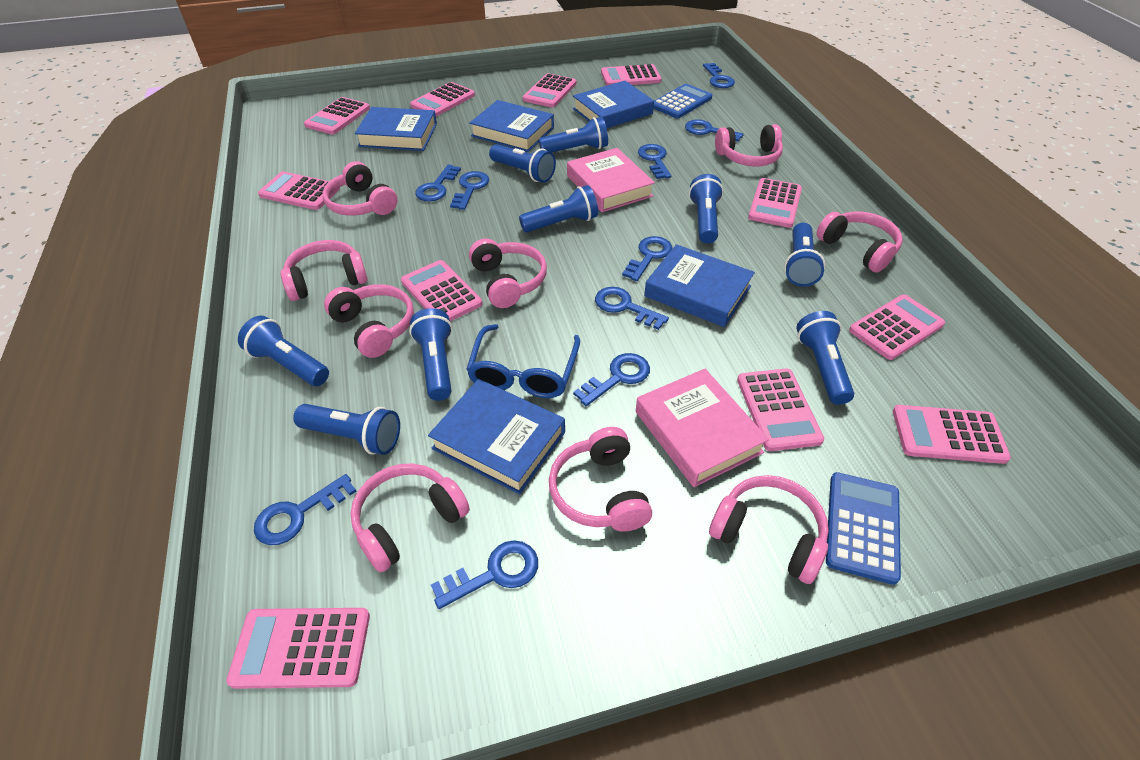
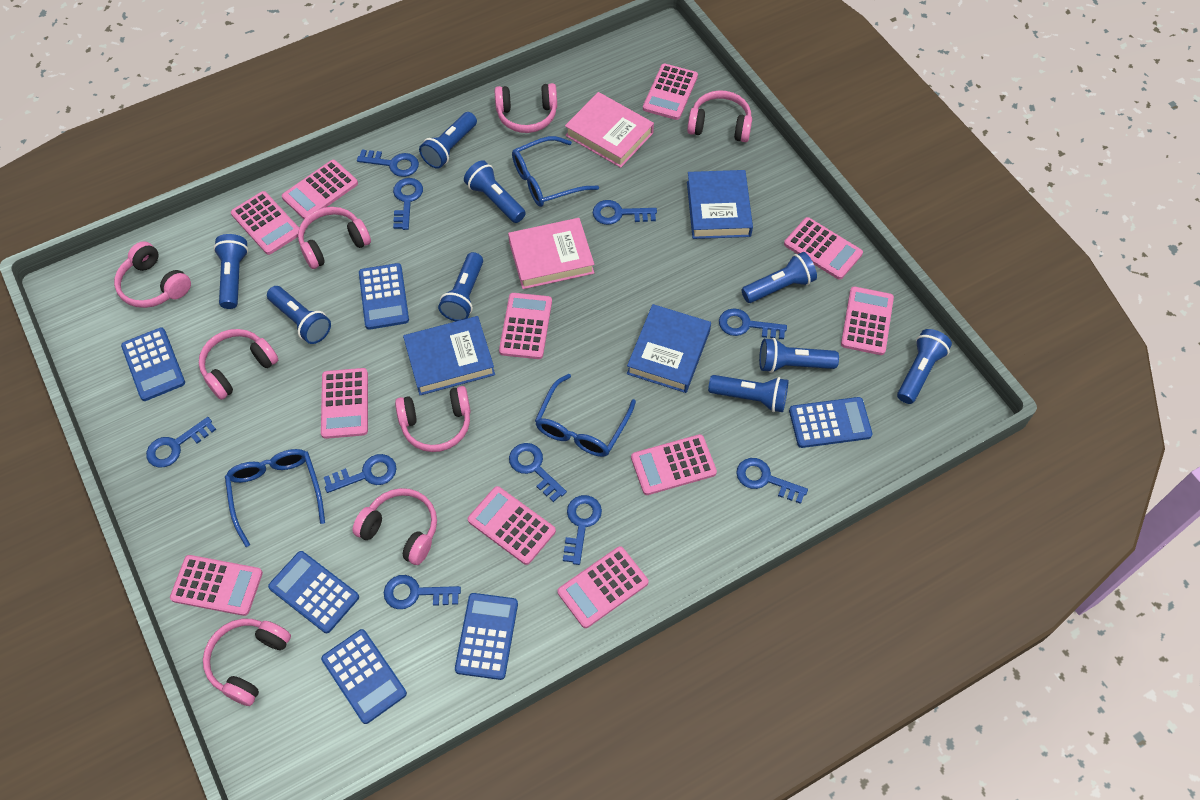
blue book: [355,107,437,151] [428,379,565,494] [470,100,554,152] [573,81,654,128] [644,244,755,327] = 5 -> [403,316,495,395] [627,304,711,393] [687,170,753,239] = 3
blue calculator: [653,84,712,118] [826,472,901,585] = 2 -> [121,328,185,401] [268,551,359,633] [321,629,407,724] [359,263,409,330] [455,593,518,680] [789,397,873,448] = 6
blue glasses: [466,324,580,398] = 1 -> [225,449,325,547] [512,136,599,207] [535,374,636,457] = 3
pink headphones: [280,240,368,301] [322,161,397,216] [324,284,414,358] [350,463,470,573] [469,238,547,308] [549,427,652,532] [709,475,829,584] [715,124,783,166] [816,211,903,273] = 9 -> [114,241,191,308] [199,329,278,400] [203,619,291,706] [298,207,371,269] [352,488,437,565] [395,386,471,452] [495,83,557,133] [687,90,752,142] = 8

